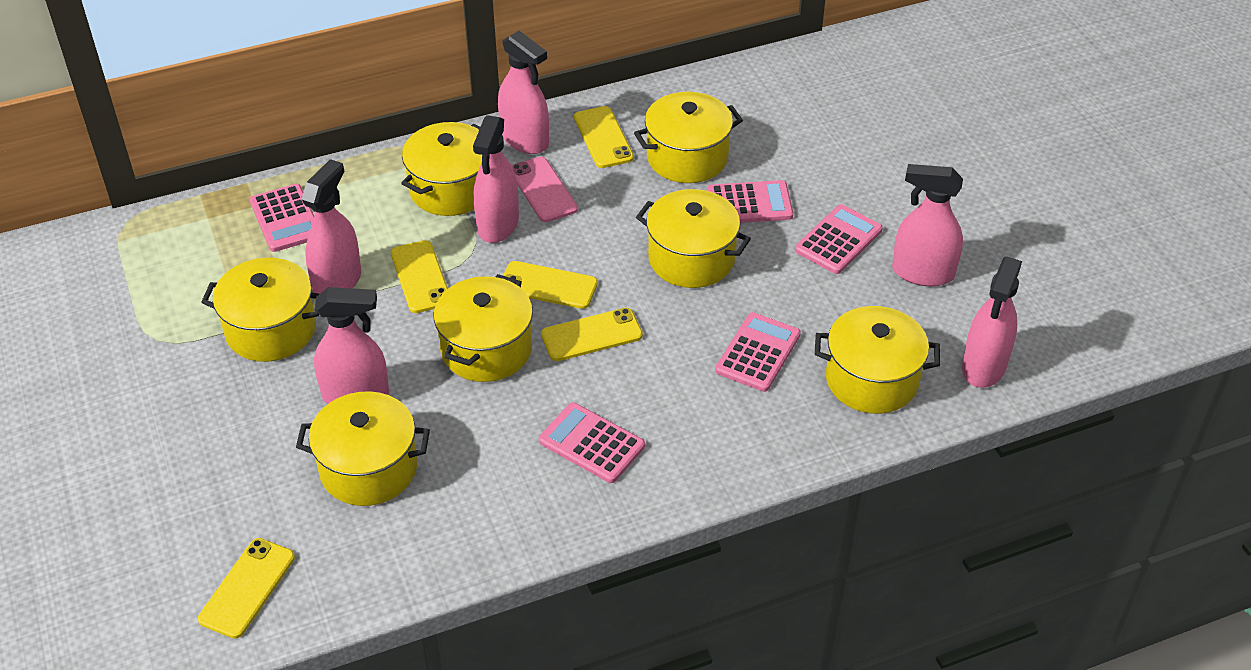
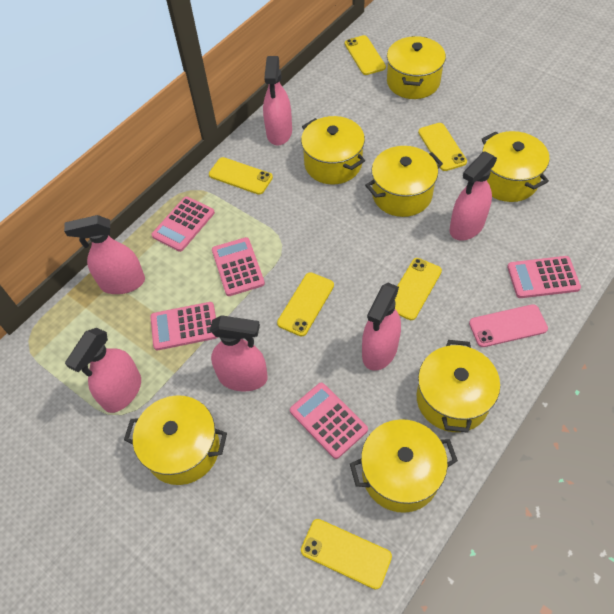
yellow phone: [198,538,295,639] [391,240,448,313] [503,261,598,309] [541,308,643,361] [574,106,634,168] = 5 -> [209,157,273,195] [277,272,334,337] [301,519,392,590] [345,35,386,75] [395,258,442,320] [418,123,467,171] = 6

